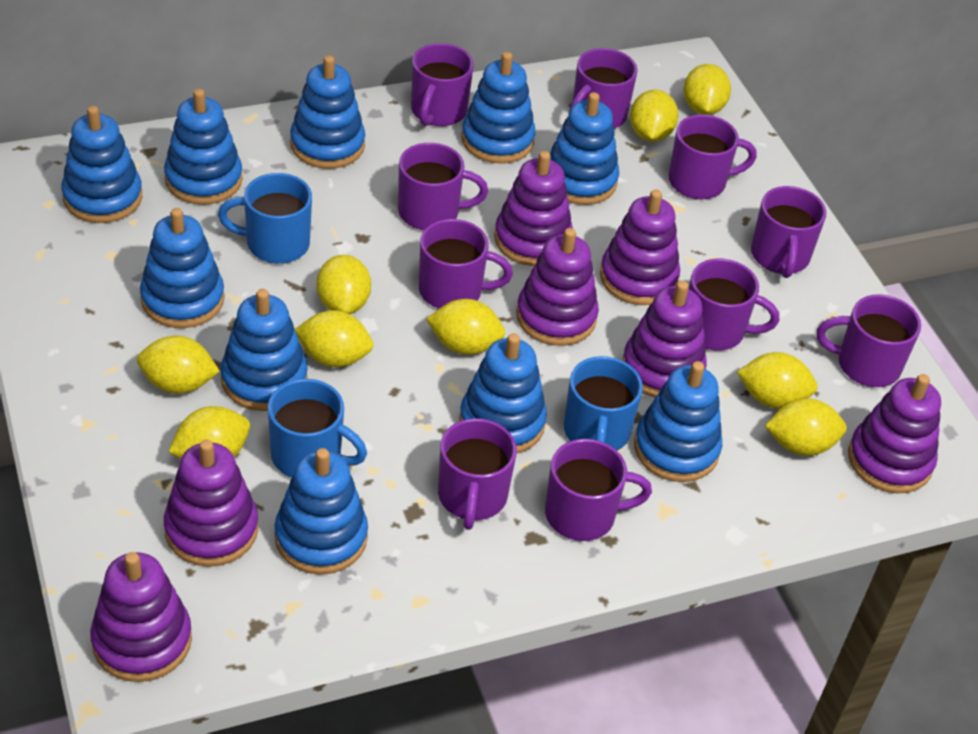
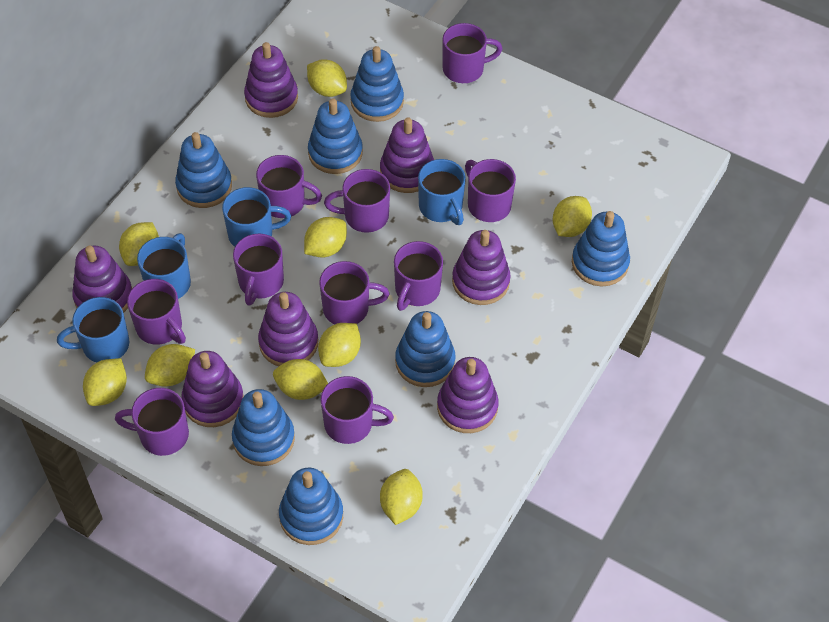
blue mug: [218,173,312,264] [268,379,367,478] [564,356,643,451] = 3 -> [57,297,129,362] [137,233,191,299] [222,187,291,247] [418,159,466,225] = 4
blue stacking toy: [61,106,142,223] [140,208,224,328] [164,89,243,205] [221,289,308,411] [274,448,368,574] [290,55,365,169] [459,333,547,453] [462,52,536,164] [550,92,619,205] [634,361,722,482] = 10 -> [175,132,232,208] [232,389,295,466] [279,468,343,545] [308,98,363,174] [350,46,404,122] [395,311,456,387] [572,211,630,286] = 7

